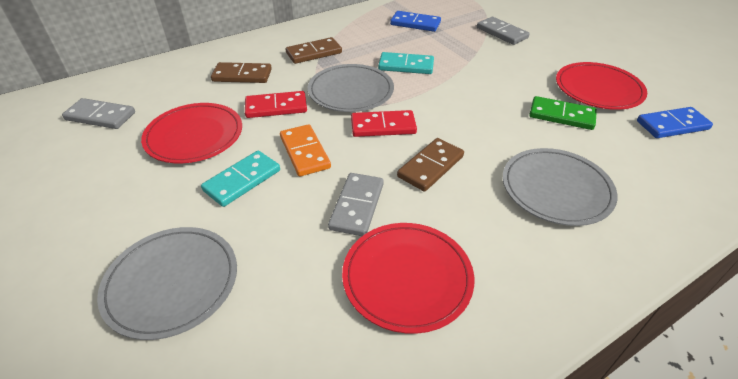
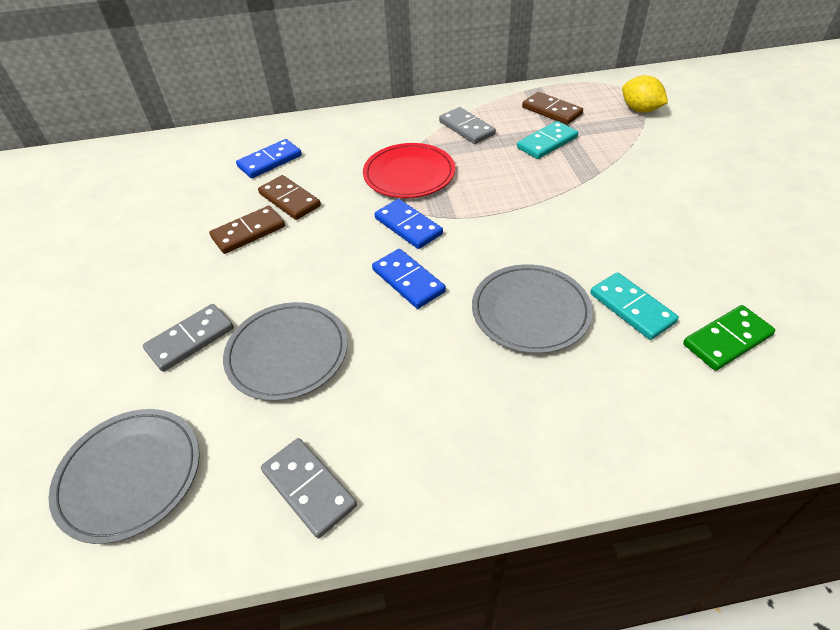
blue domino: [390,11,441,32] [637,107,713,138] = 2 -> [236,139,302,178] [372,249,446,309] [374,199,443,249] = 3
orange domino: [280,124,331,176] = 1 -> none = 0
red domino: [245,91,307,118] [351,110,417,137] = 2 -> none = 0
red plate: [141,103,242,163] [342,223,474,334] [556,62,647,110] = 3 -> [363,143,455,198] = 1
yellow lemon: none = 0 -> [622,75,668,113] = 1

